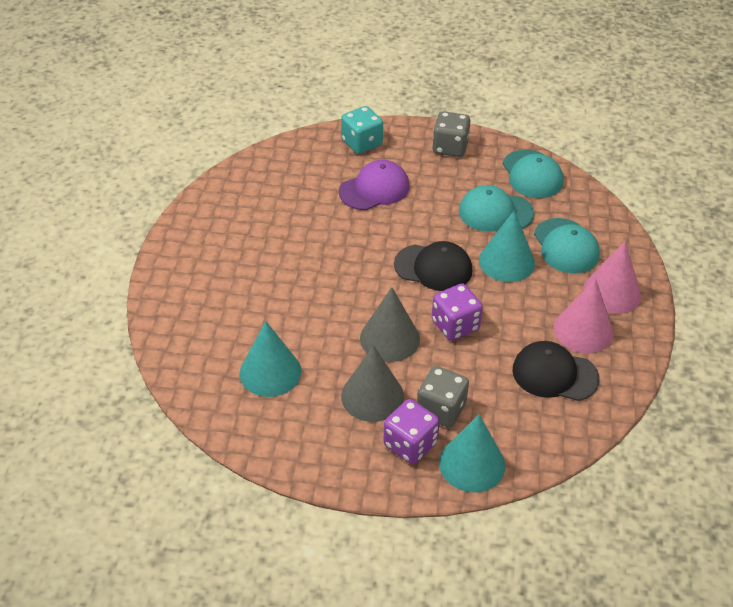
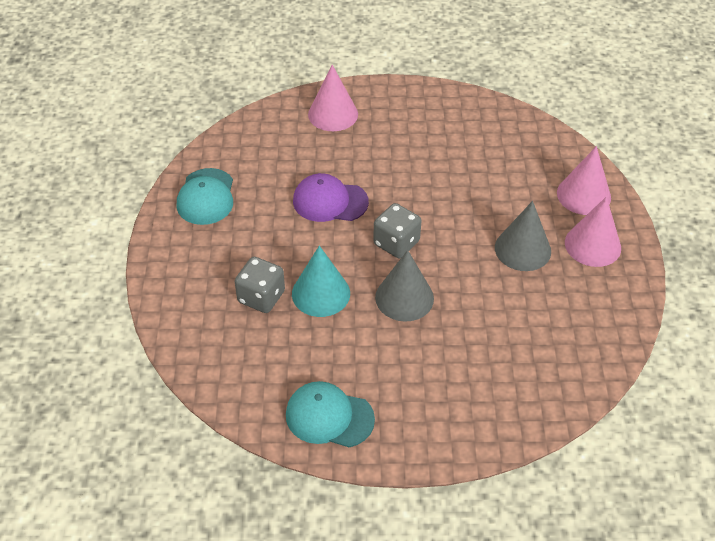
black cap: [394,241,472,291] [512,341,600,401] = 2 -> none = 0
pink cone: [554,279,614,353] [583,241,641,314] = 2 -> [308,65,358,131] [557,146,611,215] [565,197,621,267] = 3
purple dice: [383,399,440,464] [432,283,483,341] = 2 -> none = 0
turquoise cap: [459,185,534,232] [503,150,563,198] [534,218,600,273] = 3 -> [177,168,233,225] [286,381,375,447] = 2
turquoise cone: [240,321,301,397] [439,414,505,493] [479,210,535,282] = 3 -> [292,245,350,317] = 1
turquoise dice: [341,106,383,154] = 1 -> none = 0

